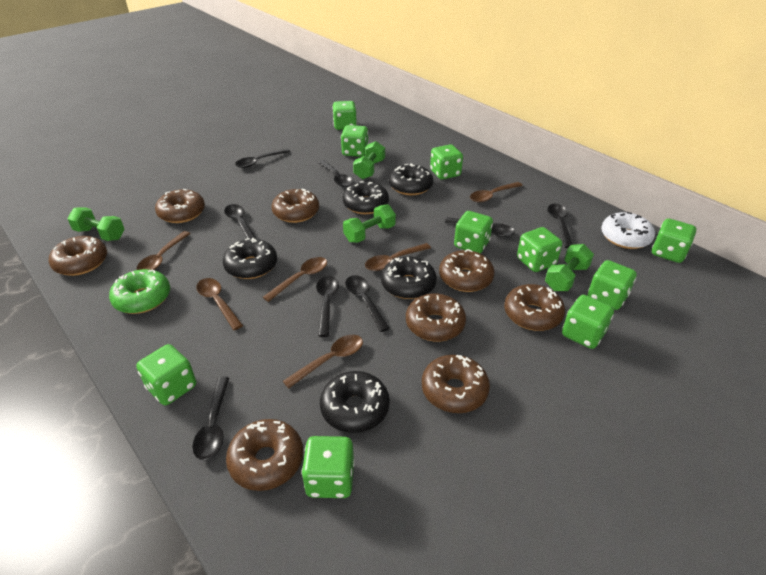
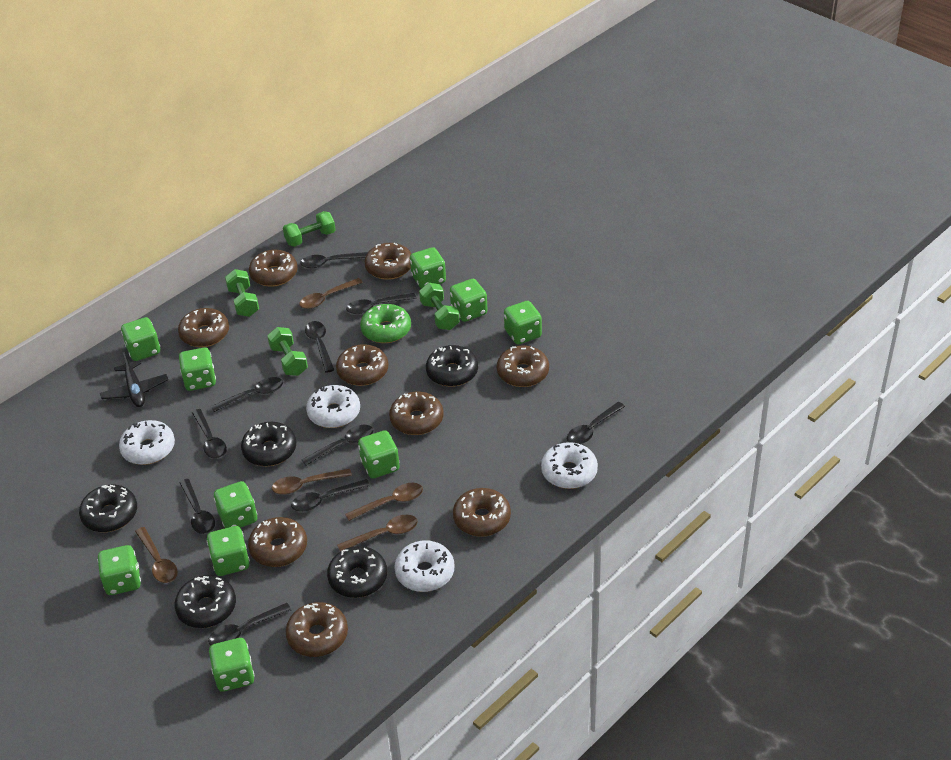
black plane: none = 0 -> [100,352,168,407] = 1
black spoon: [192,377,229,460] [224,204,257,239] [235,149,290,168] [316,275,339,337] [318,160,353,187] [345,275,390,332] [445,217,515,237] [547,203,573,248] = 8 -> [179,479,215,534] [192,409,227,459] [208,603,291,645] [211,377,283,412] [291,479,370,512] [300,252,368,268] [302,425,373,466] [305,321,334,373] [346,293,416,314] [567,402,625,444] = 10
brown donut: [49,236,107,276] [155,189,205,223] [226,419,303,491] [272,189,319,223] [406,294,466,342] [422,355,490,413] [439,249,495,292] [504,284,565,331] = 8 -> [178,308,229,347] [248,517,307,567] [249,250,298,287] [285,602,348,657] [336,344,388,386] [365,243,411,280] [389,392,444,435] [453,488,511,537] [497,345,549,387] = 9
brown spoon: [137,231,191,270] [196,278,243,330] [263,257,327,302] [283,335,363,389] [365,243,431,271] [470,182,523,203] = 6 -> [135,527,178,583] [272,469,352,495] [299,278,363,309] [337,515,418,551] [345,483,423,521] = 5
white donut: [601,212,655,249] = 1 -> [119,420,175,465] [306,385,360,428] [395,540,454,592] [541,442,598,489] = 4

